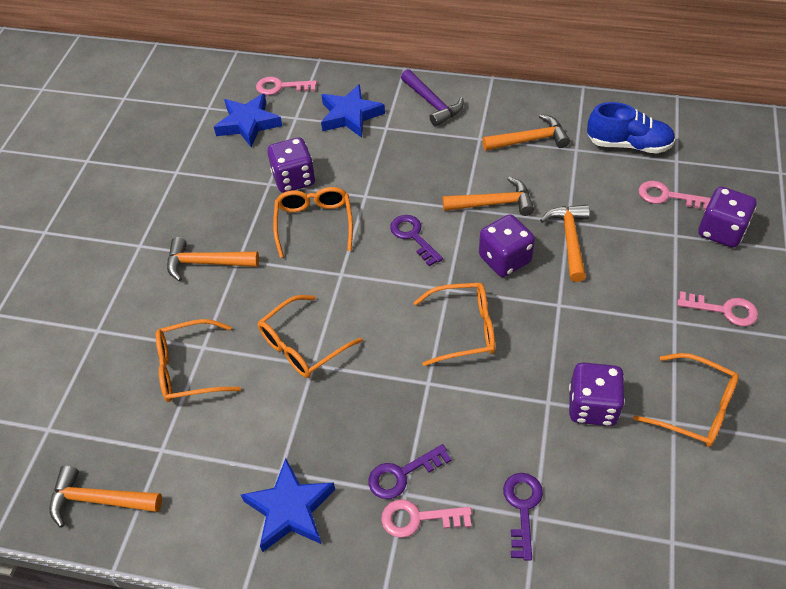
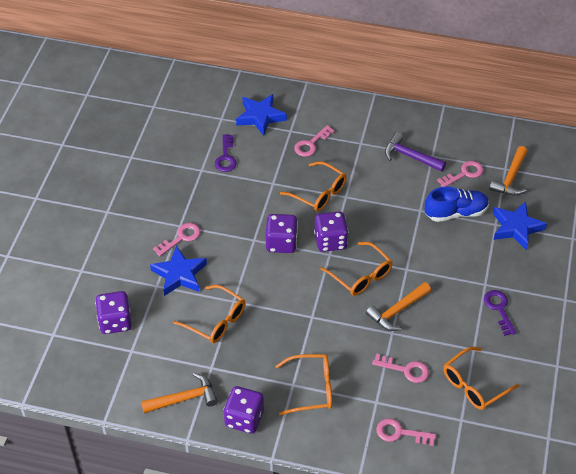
orange hammer: [49,466,162,528] [167,237,259,281] [443,177,534,216] [482,114,570,151] [540,205,590,282] = 5 -> [141,373,218,413] [366,282,431,331] [489,146,528,196] = 3
pink key: [256,77,317,95] [381,499,472,538] [639,181,711,210] [677,291,758,326] = 4 -> [153,223,201,256] [294,125,335,157] [372,354,429,383] [376,418,436,446] [437,161,483,187] = 5
purple key: [368,444,452,499] [390,215,443,266] [503,473,543,560] = 3 -> [215,134,237,172] [484,290,516,336] = 2

